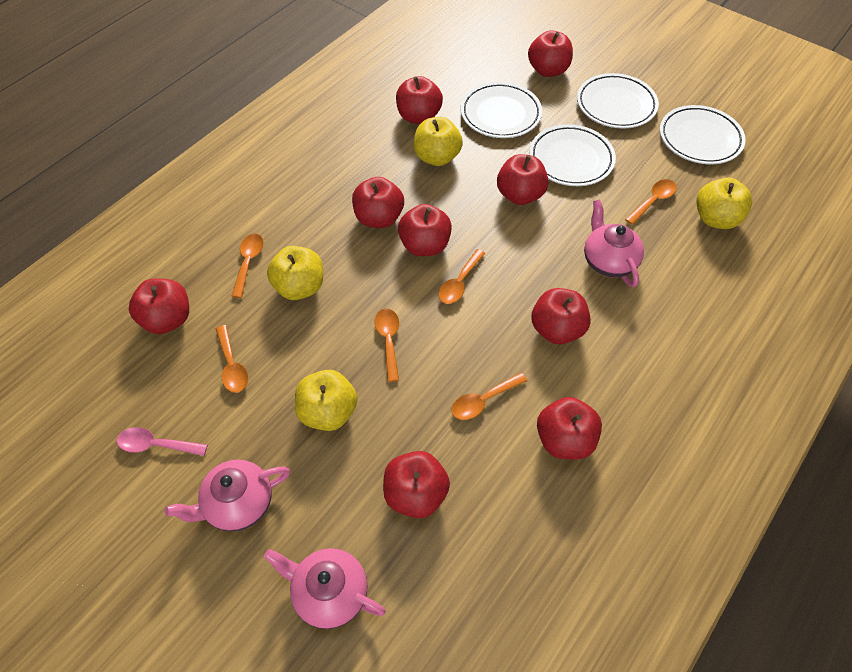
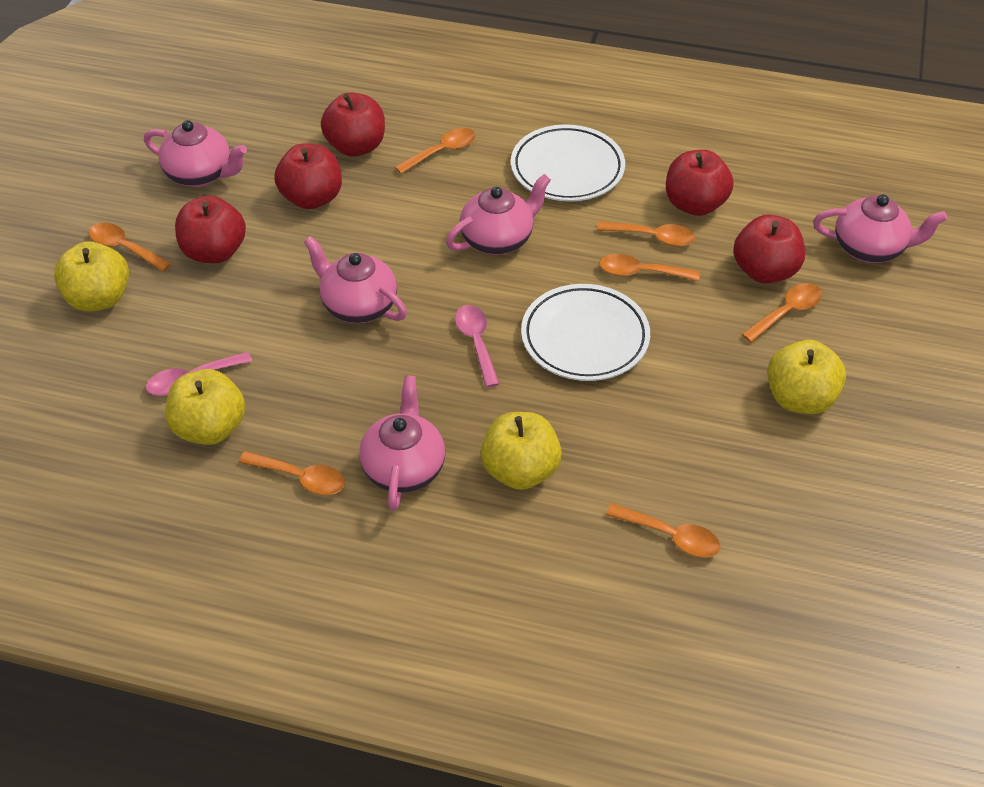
orange spoon: [216,325,248,393] [232,234,264,298] [375,308,399,382] [438,249,486,304] [451,373,527,420] [625,179,677,225] = 6 -> [88,223,171,272] [239,451,345,495] [395,128,475,174] [597,221,695,247] [599,254,700,281] [606,503,721,558] [742,283,822,343] = 7
pink spoon: [117,427,208,456] = 1 -> [146,352,252,396] [455,305,500,387] = 2
pink teapot: [165,460,290,532] [264,548,386,629] [584,200,644,288] = 3 -> [144,120,247,187] [304,236,407,323] [359,375,445,511] [446,174,551,255] [813,195,947,263] = 5
red apple: [129,278,189,334] [352,177,404,228] [383,451,450,518] [396,76,443,124] [398,204,452,256] [497,154,549,205] [528,30,573,77] [531,288,591,344] [537,397,602,460] = 9 -> [175,195,246,263] [274,143,342,209] [321,92,385,157] [666,150,734,216] [733,215,805,284] = 5
white plate: [461,82,542,138] [529,124,616,186] [577,73,659,129] [660,105,746,164] = 4 -> [511,124,625,202] [521,284,650,381] = 2

